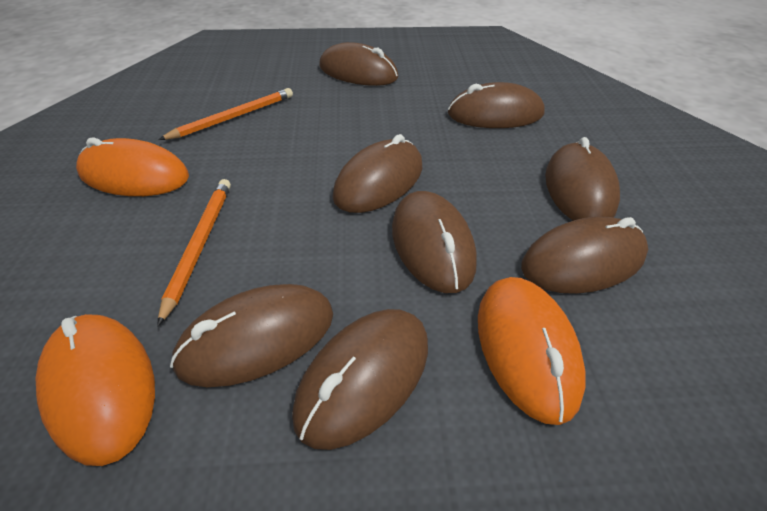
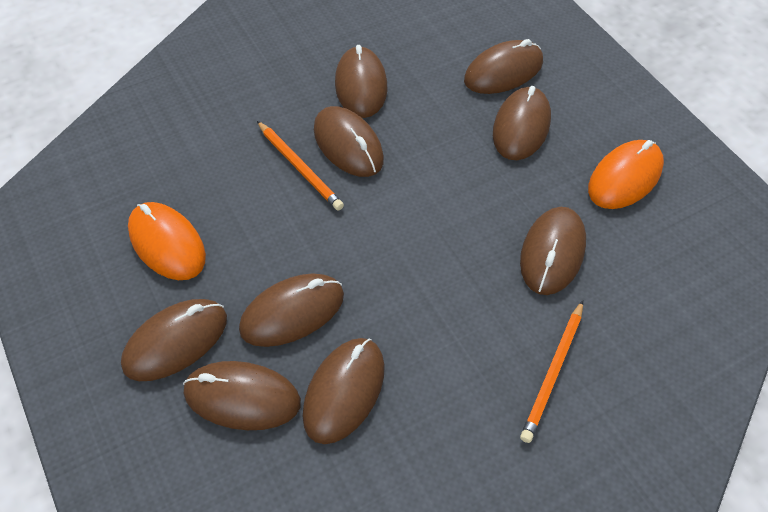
brown mouse: [170,284,333,387] [292,309,428,450] [319,42,398,86] [332,134,422,213] [392,191,477,293] [448,82,545,128] [521,217,648,294] [545,137,620,221] = 8 -> [121,299,227,381] [183,361,301,430] [239,273,344,347] [303,338,385,444] [314,106,384,177] [335,45,387,118] [464,39,543,94] [493,86,551,160] [520,207,586,295] = 9
orange mouse: [36,314,155,466] [76,137,189,196] [478,277,586,425] = 3 -> [128,202,206,280] [588,140,664,209] = 2

